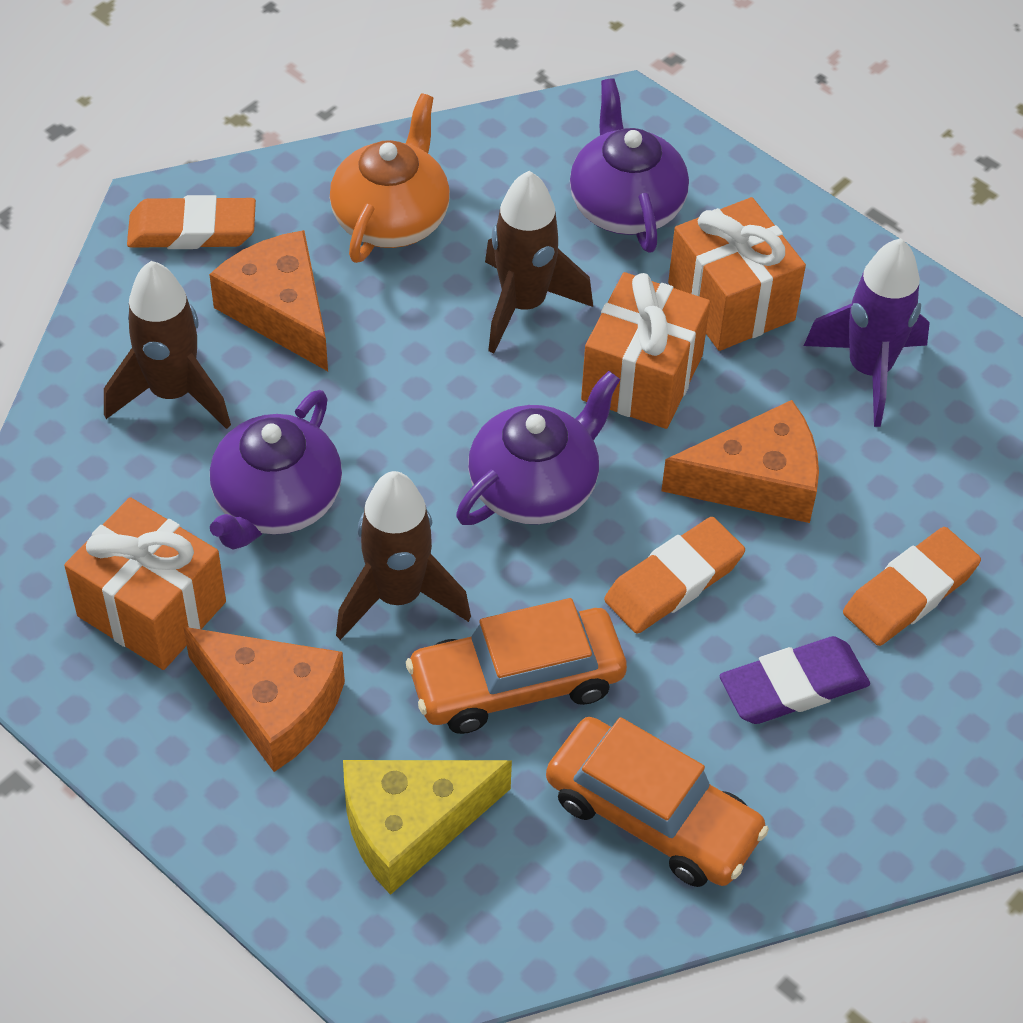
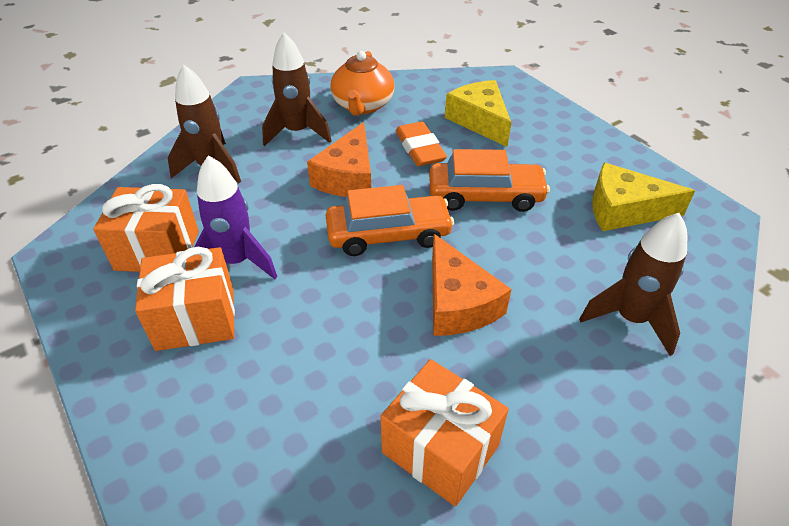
orange cheese: [183,627,345,772] [209,230,328,371] [661,400,819,523] = 3 -> [307,122,371,197] [432,234,511,336] = 2
orange eraser: [127,195,256,249] [604,517,745,633] [843,527,981,646] = 3 -> [396,121,447,166] = 1
purple eraser: [720,636,870,724] = 1 -> none = 0
purple teapot: [210,390,342,550] [456,371,620,525] [570,78,689,253] = 3 -> none = 0
yellow cheese: [343,760,512,895] = 1 -> [445,80,511,147] [592,163,695,231] = 2

